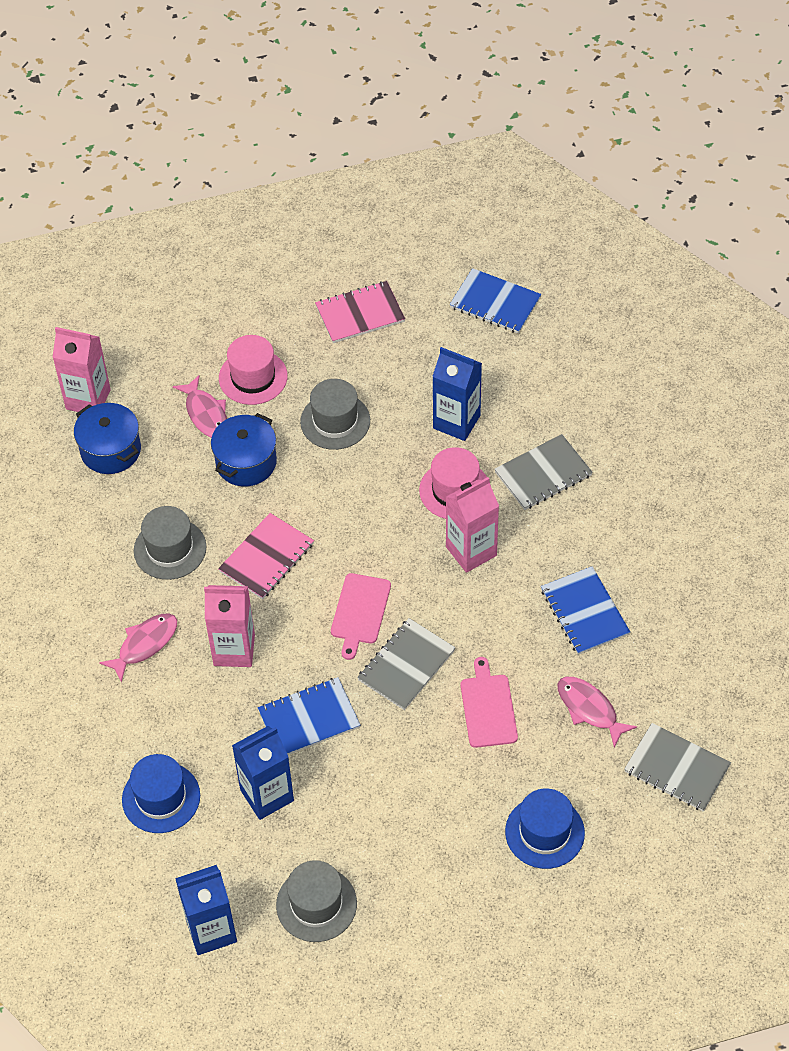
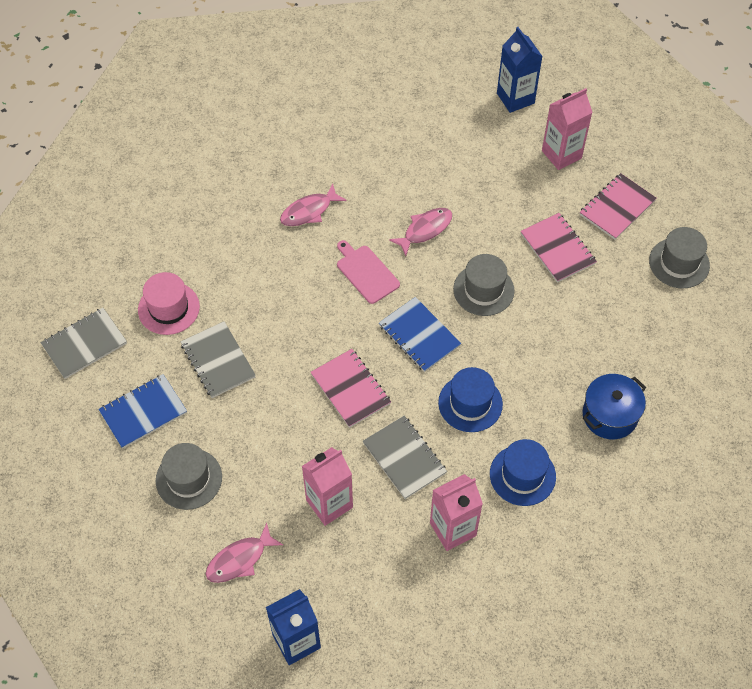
blue carton: [175,865,237,955] [232,726,294,820] [432,347,482,441] = 3 -> [266,589,321,665] [497,27,543,113] = 2
blue notebook: [258,677,360,755] [450,268,541,334] [541,566,630,655] = 3 -> [98,374,187,449] [379,297,461,372] = 2
blue pot: [74,403,141,474] [211,413,277,487] = 2 -> [583,374,646,439] = 1
pink cutting board: [331,573,391,660] [461,657,518,748] = 2 -> [337,240,400,304] = 1
pink hat: [219,335,288,405] [419,447,490,519] = 2 -> [138,272,200,335] = 1
pink notebook: [218,513,314,599] [315,281,405,343] = 2 -> [310,349,391,428] [521,213,597,283] [580,173,657,240] = 3

